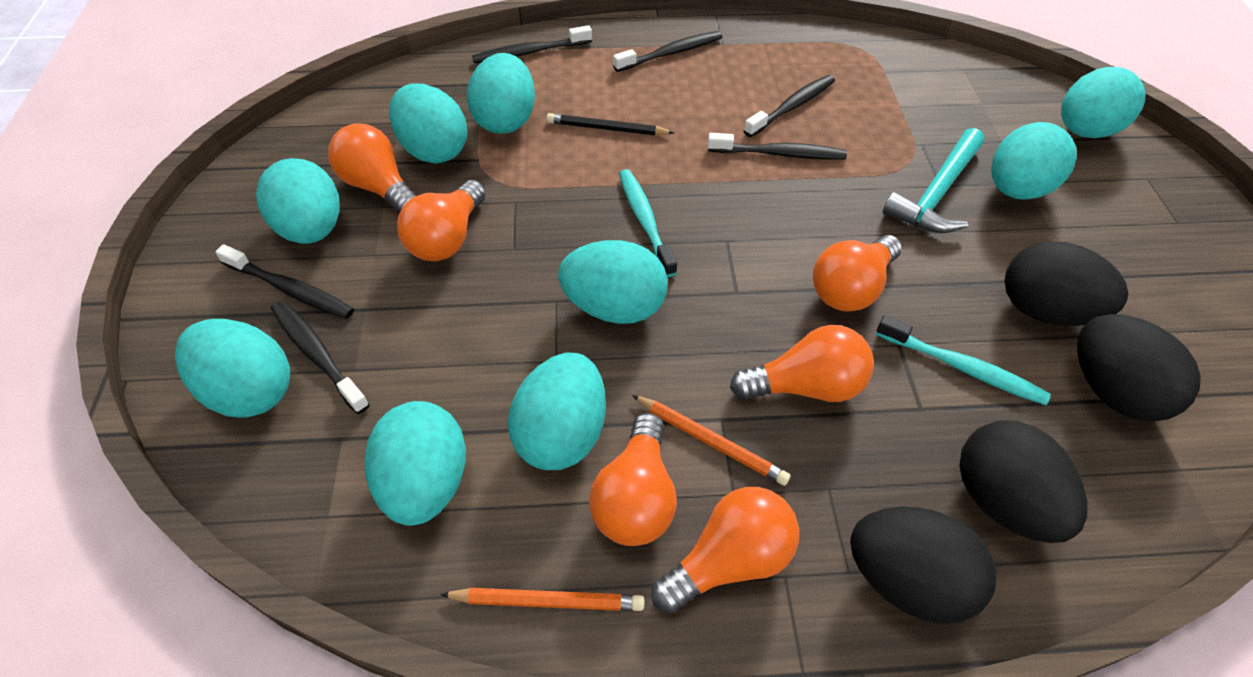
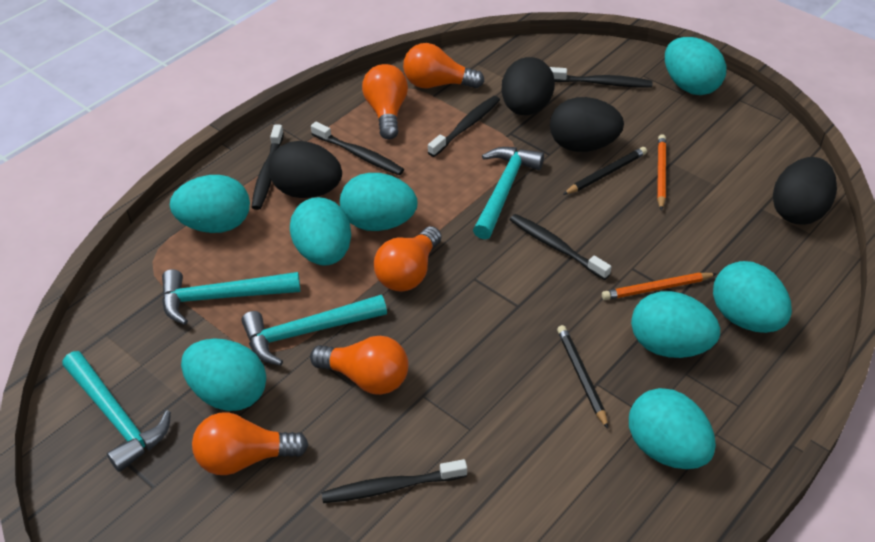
black pencil: [546,113,674,136] = 1 -> [557,325,608,429] [563,147,647,195] = 2
orange light bulb: [328,123,415,214] [397,180,486,261] [589,413,677,546] [651,487,799,614] [730,325,874,402] [813,235,902,312] = 6 -> [192,412,309,475] [310,336,408,395] [362,64,408,140] [374,226,442,292] [403,43,484,88] = 5
turquoise egg: [175,319,290,418] [256,158,340,244] [365,401,466,526] [389,84,468,164] [467,53,535,134] [508,353,606,470] [558,240,668,324] [991,122,1077,200] [1061,67,1145,138] = 9 -> [170,175,250,233] [181,338,266,411] [290,197,351,266] [340,173,417,231] [629,388,716,469] [631,291,720,358] [665,37,726,95] [713,261,792,333] = 8
turquoise hammer: [882,128,985,233] = 1 -> [62,351,171,472] [162,269,300,325] [241,295,387,366] [473,147,544,239] = 4
turquoise toothbrush: [619,169,677,277] [876,315,1051,405] = 2 -> none = 0

